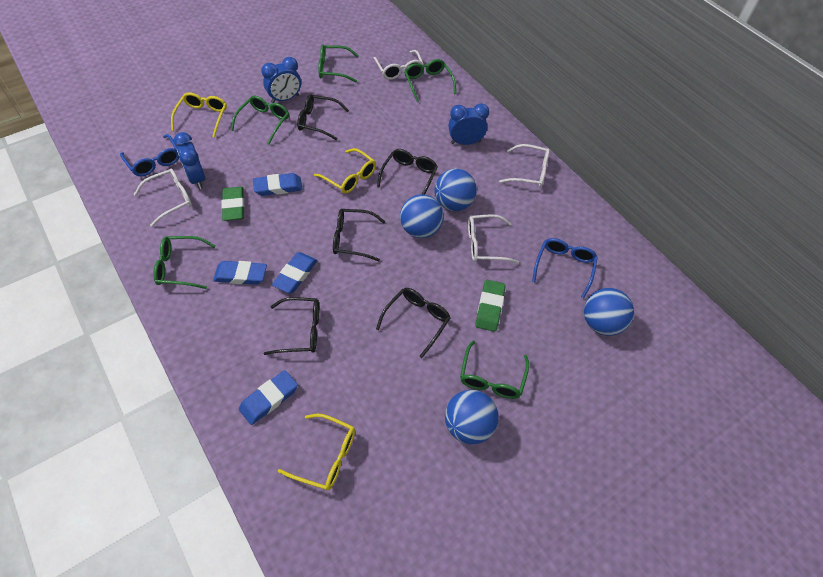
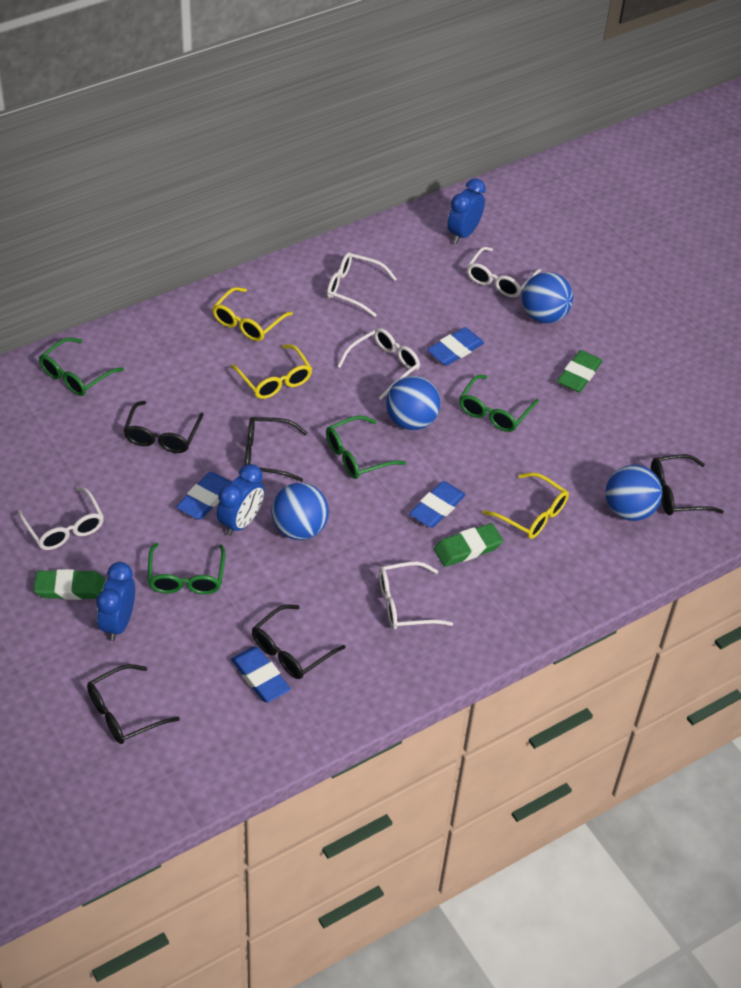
blue glasses: [120,134,179,176] [532,238,598,298] = 2 -> none = 0
green eraser: [222,187,244,221] [475,280,506,332] = 2 -> [34,569,105,600] [434,523,503,567] [557,350,602,392] = 3
green glasses: [153,236,216,289] [231,96,289,145] [318,44,359,83] [404,59,456,102] [460,340,529,399] = 5 -> [39,337,124,396] [148,543,225,594] [326,416,406,479] [459,375,539,432] = 4
white glasses: [134,169,192,227] [373,50,424,80] [468,214,519,264] [499,144,550,188] = 4 -> [18,487,104,550] [327,252,397,317] [338,328,420,400] [379,562,453,630] [467,247,541,298] = 5

